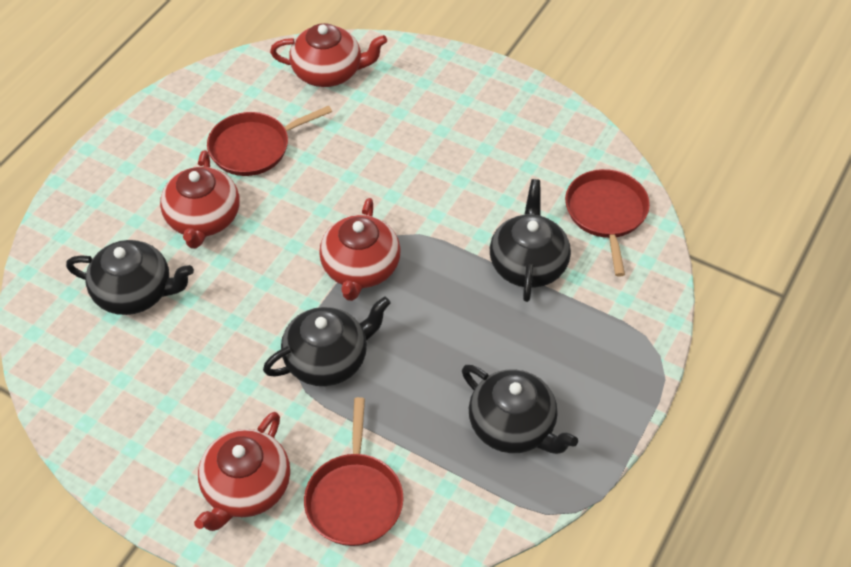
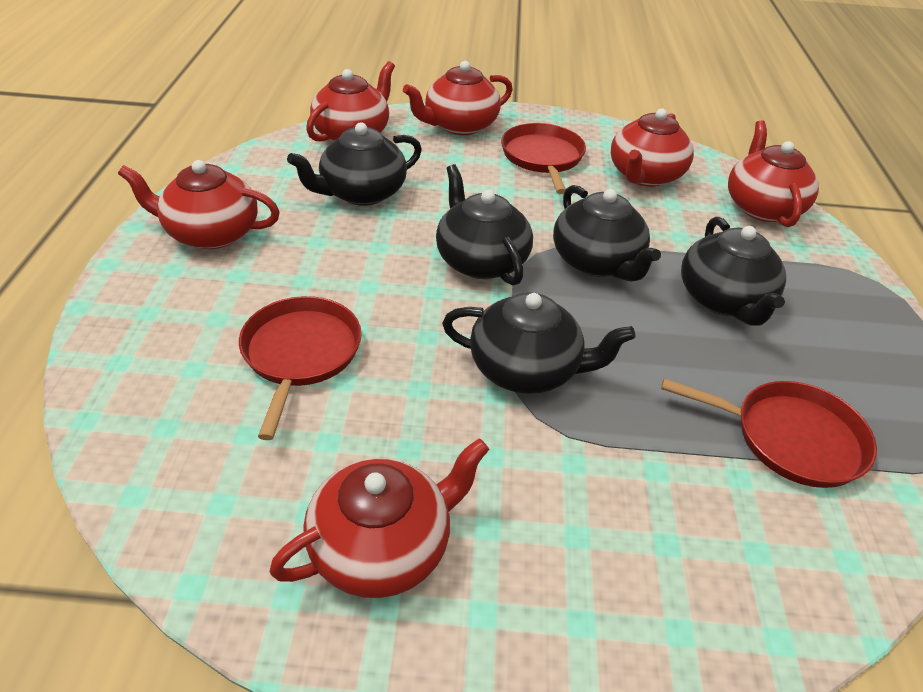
black teapot: [66,240,194,315] [263,296,391,386] [462,365,578,454] [490,179,571,302] = 4 -> [287,122,422,206] [436,164,533,286] [442,292,636,394] [553,185,661,282] [681,217,786,326] = 5
red teapot: [160,150,240,249] [194,412,290,531] [270,23,387,87] [319,198,401,301] = 4 -> [118,160,280,249] [269,438,490,598] [306,61,395,141] [403,61,513,135] [611,108,694,187] [728,120,819,227] = 6

